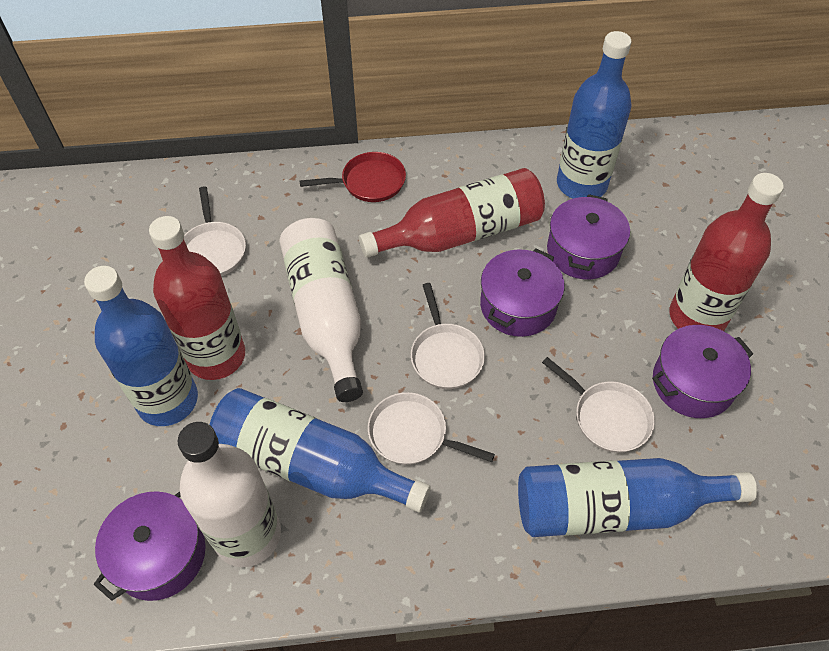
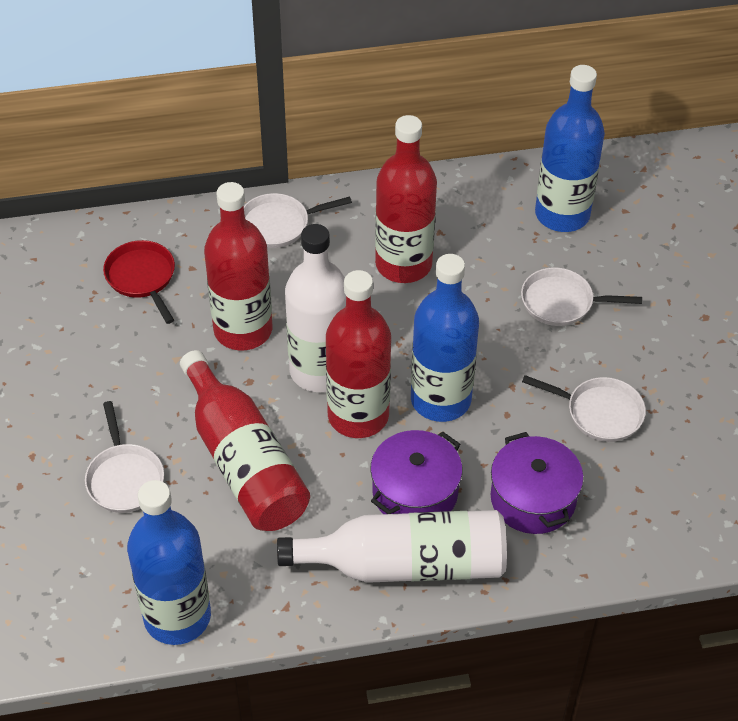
blue bottle: [84,266,198,426] [209,388,431,513] [518,458,757,537] [557,31,632,199] = 4 -> [127,480,211,645] [411,254,479,422] [535,65,605,232] = 3
purple pot: [94,491,206,601] [480,248,565,337] [547,194,630,279] [652,325,753,418] = 4 -> [370,430,462,514] [491,432,584,534] = 2
red bottle: [149,216,245,380] [359,168,545,258] [669,173,784,331] = 3 -> [180,350,310,531] [204,182,272,351] [326,270,391,438] [375,115,437,283] = 4

